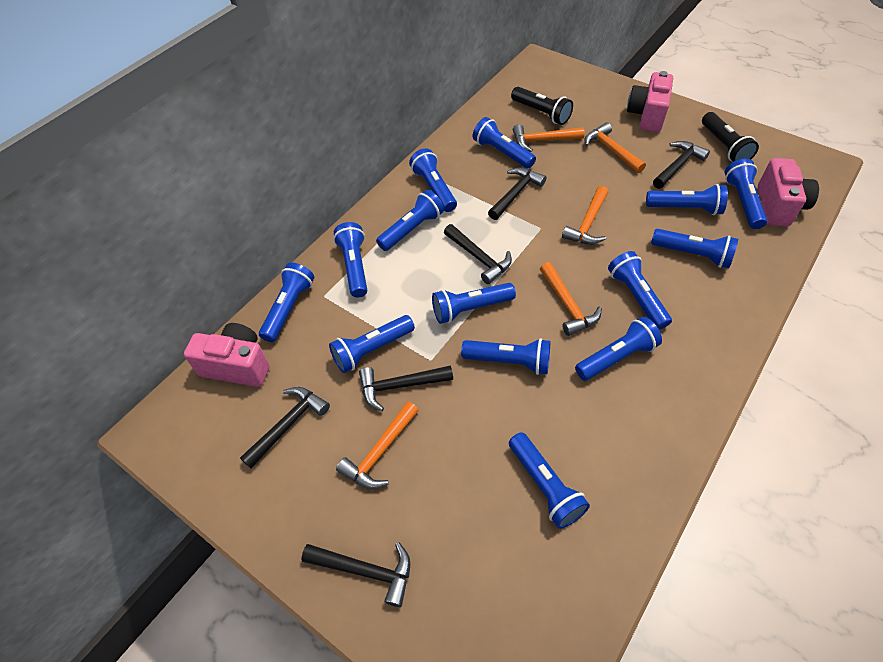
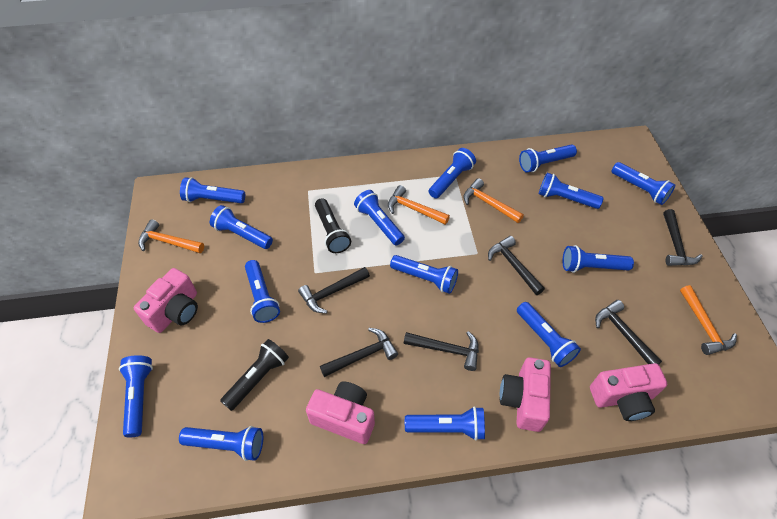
orange hammer: [336,401,419,489] [513,124,585,152] [540,262,602,336] [562,186,608,244] [584,122,646,173] = 5 -> [138,219,204,253] [388,185,450,225] [463,178,524,223] [680,285,737,355] = 4
pink camera: [184,323,270,387] [627,71,673,132] [758,158,819,226] = 3 -> [134,268,198,333] [306,381,375,444] [500,357,551,432] [590,363,667,421] = 4

